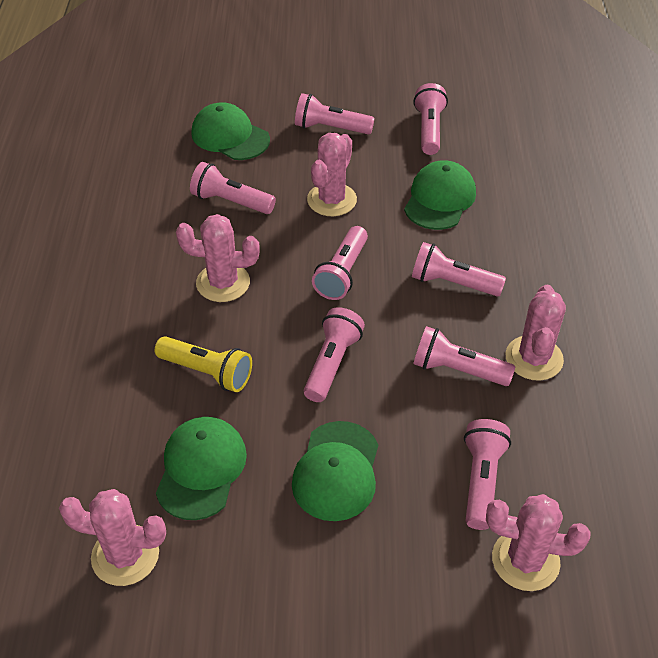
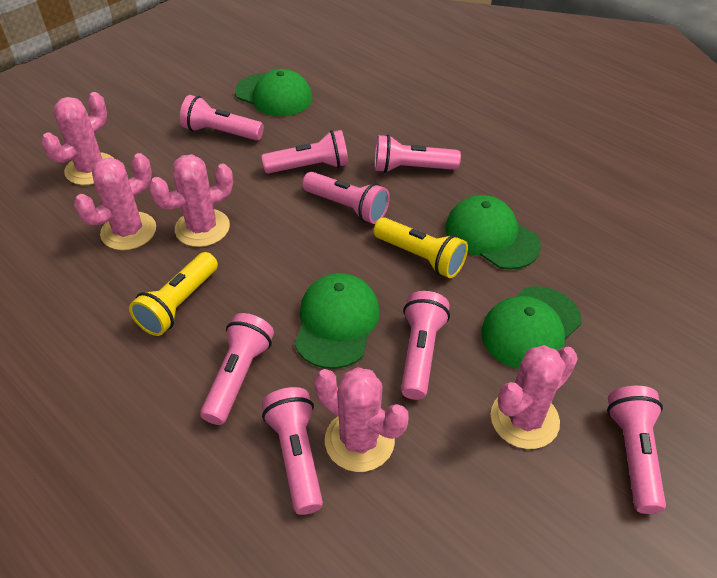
yellow flashlight: [155,336,252,392] = 1 -> [129,252,218,336] [374,217,468,278] = 2

